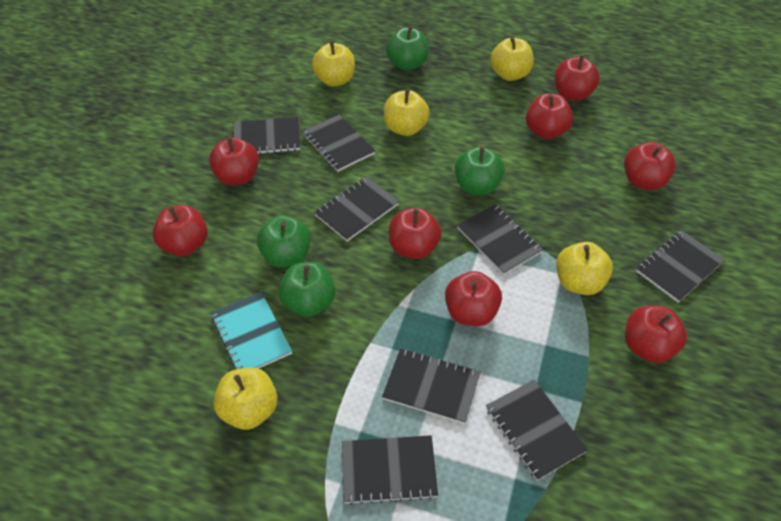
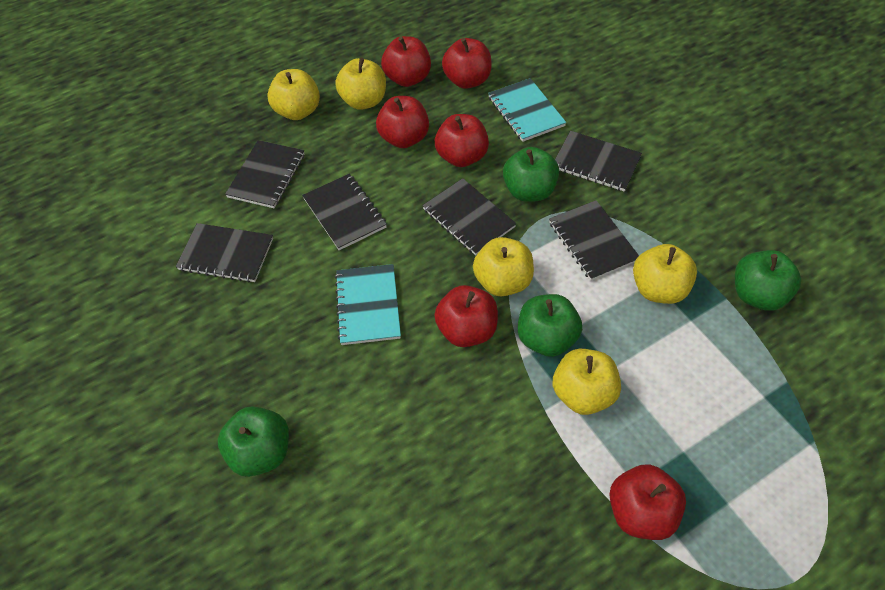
black notebook: [233,117,300,154] [302,114,375,172] [314,176,399,242] [342,435,438,505] [382,349,480,424] [457,204,543,275] [486,380,588,481] [636,230,725,303] = 8 -> [176,223,273,283] [225,140,304,208] [302,174,387,250] [422,178,516,255] [549,200,639,281] [555,131,642,192] = 6
red apple: [153,205,208,256] [209,137,259,185] [389,207,442,259] [445,271,502,326] [526,94,573,139] [555,55,600,101] [624,142,676,190] [625,306,687,363] = 8 -> [376,96,429,148] [381,36,431,87] [434,285,498,347] [435,114,489,167] [442,38,492,89] [609,464,686,540] = 6
turquoise notebook: [211,292,292,370] = 1 -> [335,264,401,345] [488,78,566,142] = 2

